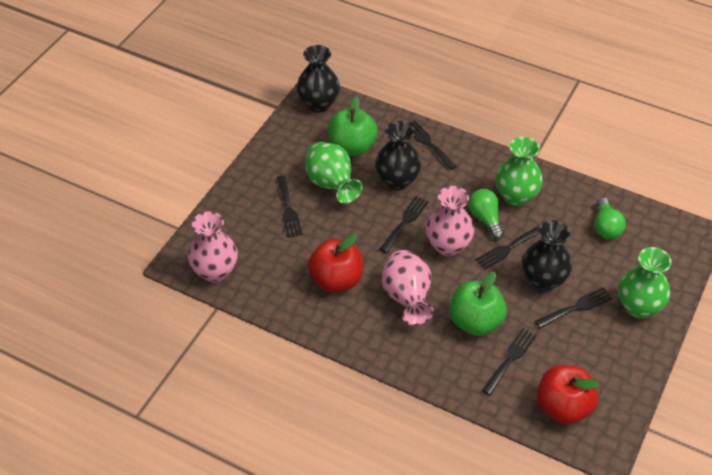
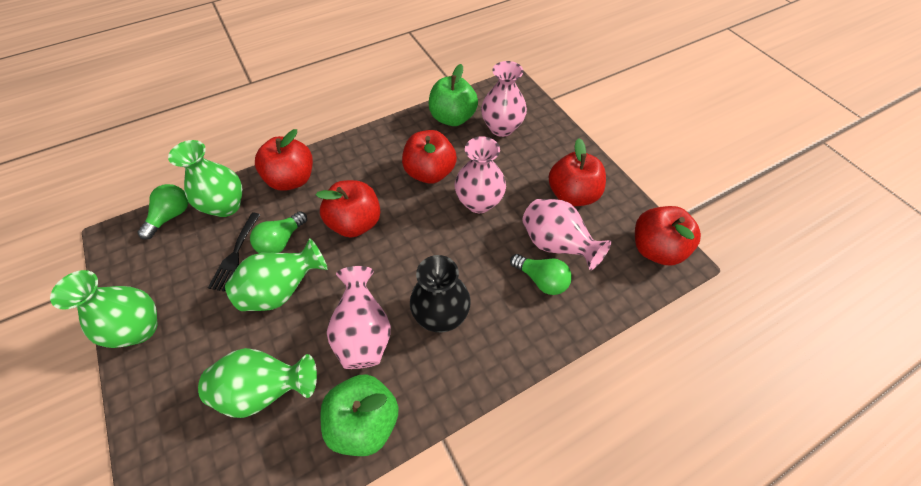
black fork: [277,176,302,237] [380,196,429,253] [410,120,457,170] [475,225,540,269] [482,328,537,395] [535,287,612,328] = 6 -> [208,213,260,292] = 1
black vase: [296,45,340,113] [375,121,421,190] [522,220,572,291] = 3 -> [410,255,471,332] = 1
green light bulb: [468,189,504,240] [594,198,626,239] = 2 -> [137,184,189,240] [250,211,307,253] [510,254,572,295] = 3
green vase: [306,142,363,204] [496,137,543,206] [618,247,672,319] = 3 -> [50,270,157,348] [168,140,242,217] [198,348,317,418] [225,238,327,311] = 4
pink vase: [188,211,238,282] [382,250,434,325] [426,186,474,256] = 3 -> [327,266,391,369] [455,136,506,213] [481,61,527,137] [522,199,611,270] = 4
red apple: [308,234,363,293] [536,365,599,424] = 2 -> [255,129,313,191] [315,180,381,238] [402,130,457,184] [549,138,606,206] [635,206,701,266] = 5

